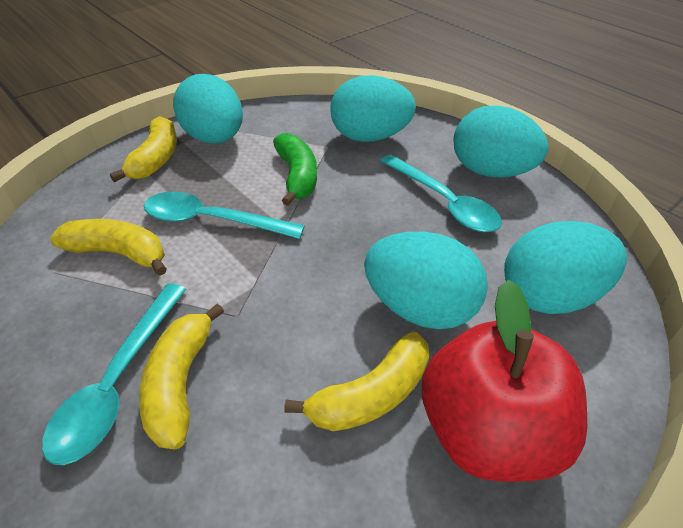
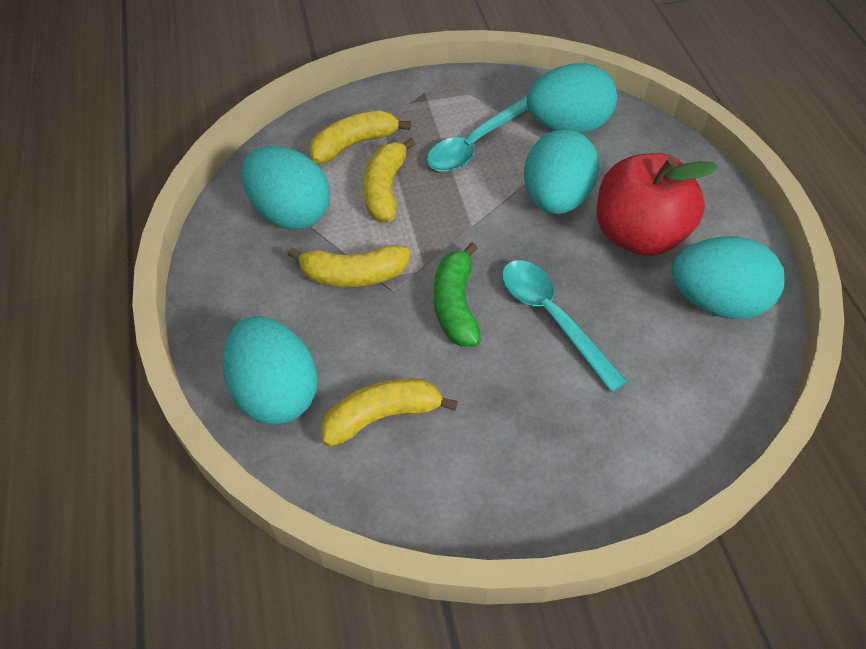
turquoise spoon: [42,283,186,465] [144,191,305,239] [380,154,502,232] = 3 -> [427,97,528,172] [502,260,627,392] = 2

